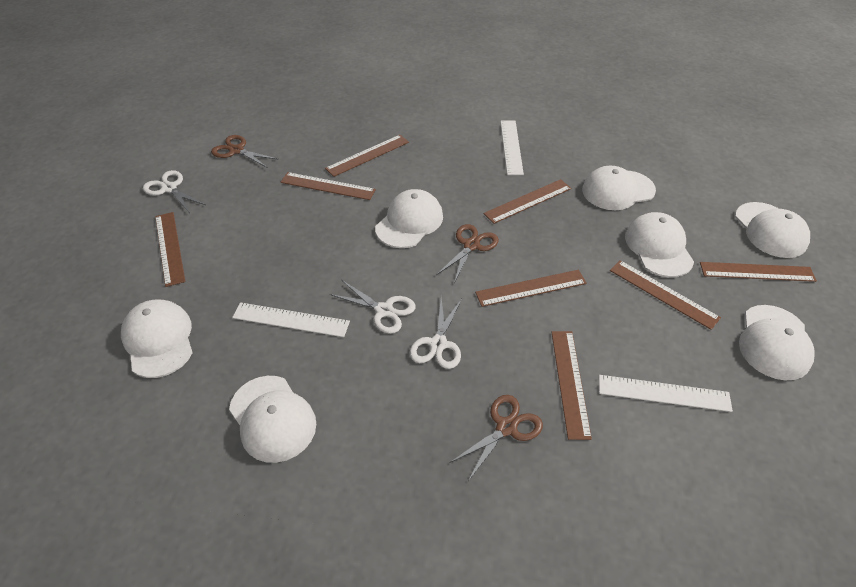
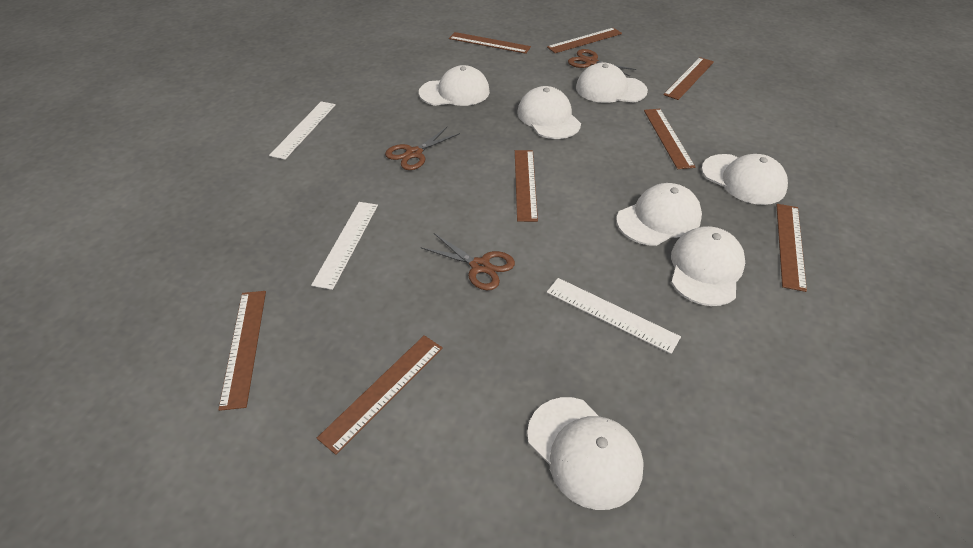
white scissors: [143,170,206,213] [330,280,416,334] [410,298,462,369] = 3 -> none = 0

